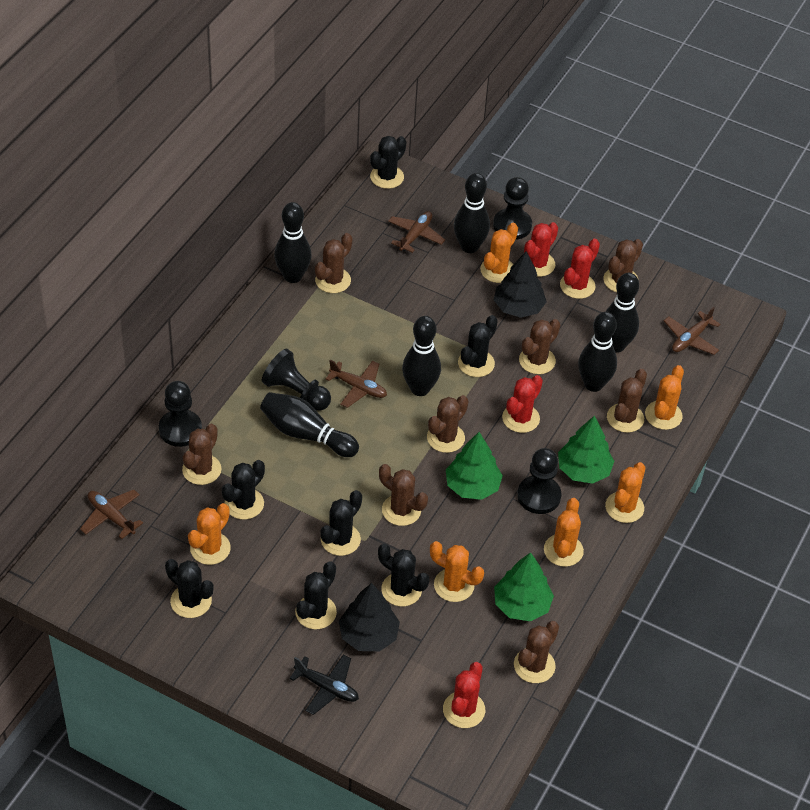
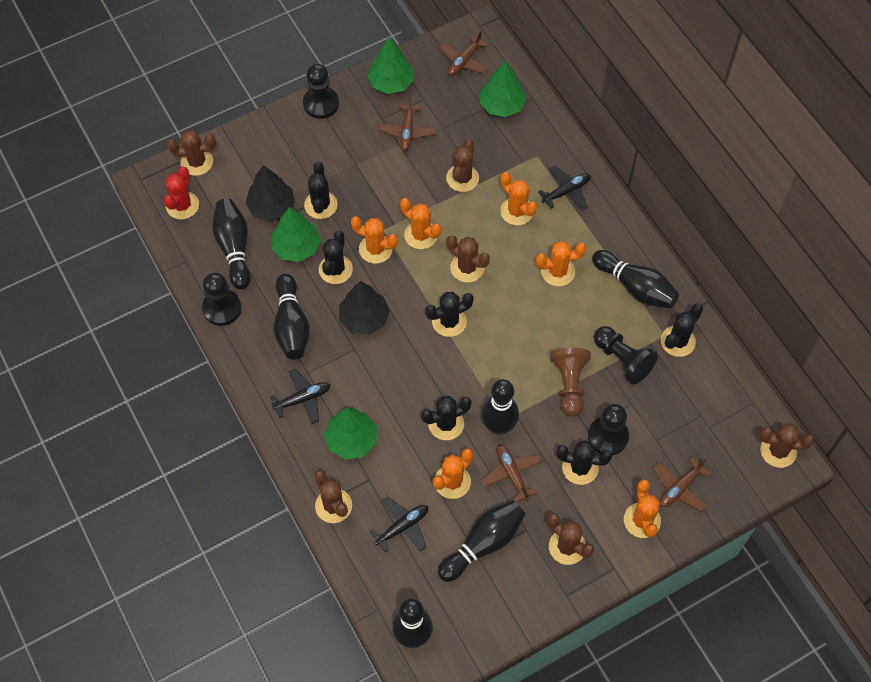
black cactus: [165,559,214,618] [222,460,265,520] [295,561,337,629] [320,490,362,556] [370,136,406,189] [378,544,429,606] [458,315,498,377] = 7 -> [304,162,338,219] [319,231,353,284] [421,396,472,440] [425,292,474,337] [556,440,612,485] [661,303,703,357] = 6
black plane: [289,655,359,715] = 1 -> [270,369,331,424] [370,497,428,552] [538,165,590,211] = 3
brown cactus: [182,424,222,485] [315,233,352,293] [379,464,428,526] [427,395,468,453] [514,621,559,683] [519,319,560,374] [603,239,643,292] [607,369,647,433] = 8 -> [167,129,216,176] [315,470,352,523] [446,139,479,192] [447,236,490,282] [548,513,594,565] [760,423,814,468] = 6
brown pawn: none = 0 -> [551,348,591,417] = 1
green tree: [446,432,503,500] [494,552,554,621] [558,416,614,484] = 3 -> [271,207,321,262] [324,407,377,460] [367,37,414,94] [480,60,527,117] = 4
red cactus: [443,662,485,728] [502,375,543,433] [524,222,558,277] [560,239,600,299] = 4 -> [164,166,199,220] = 1

